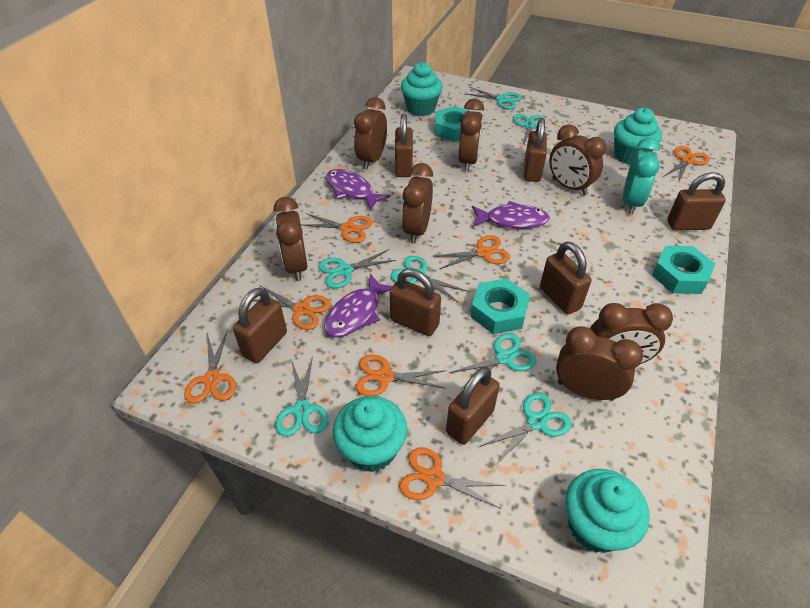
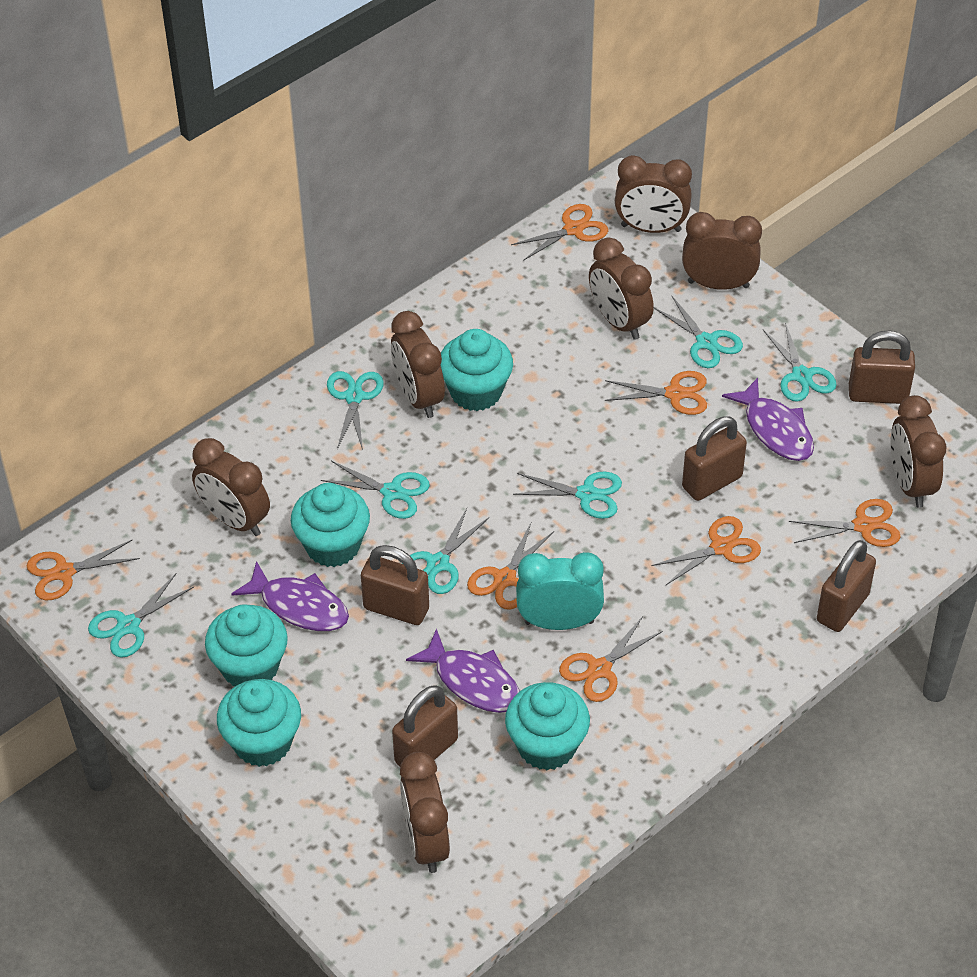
brown padlock: [233,288,287,363] [390,268,441,336] [395,114,413,177] [446,367,499,445] [524,118,547,182] [540,241,591,314] [667,172,726,230] = 7 -> [361,545,429,625] [392,685,458,767] [682,417,747,501] [817,540,876,632] [849,330,915,404] = 5
turquoise cupcake: [333,396,407,472] [401,62,443,116] [565,469,650,553] [614,108,662,165] = 4 -> [205,605,288,686] [217,679,301,767] [291,483,370,567] [441,329,513,411] [505,682,590,770] = 5
turquoise nut: [435,106,468,142] [471,278,530,334] [652,246,715,294] = 3 -> none = 0

